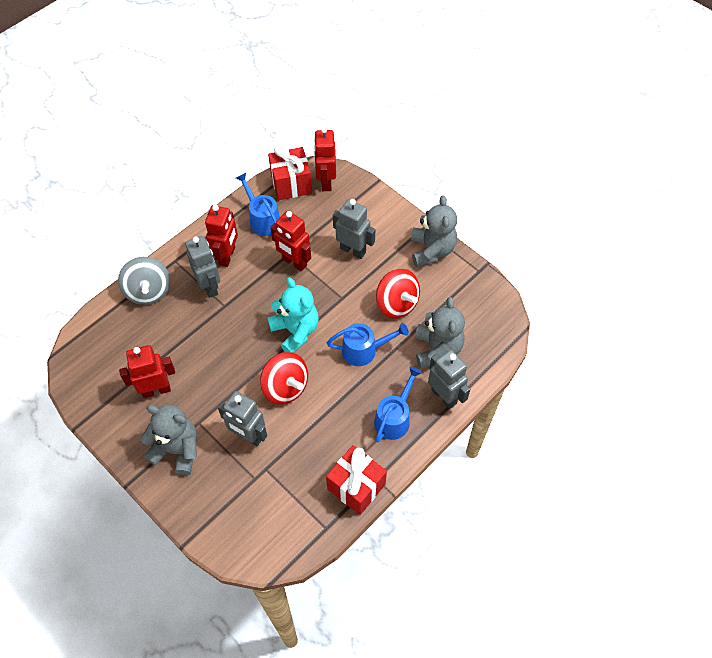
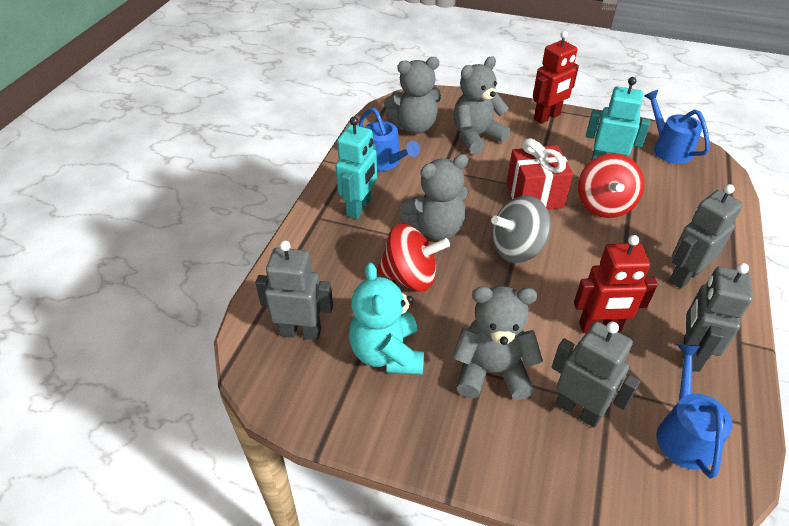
grey teddy bear: [140,405,197,475] [411,195,457,267] [415,297,465,368] = 3 -> [384,57,441,134] [399,154,468,241] [452,286,543,400] [453,57,510,154] = 4
red gift: [268,146,312,200] [326,445,387,515] = 2 -> [507,138,573,210] = 1
red robot: [119,345,175,398] [205,205,238,267] [270,211,311,271] [314,127,336,191] = 4 -> [533,31,579,124] [574,235,658,333] = 2
turquoise robot: none = 0 -> [336,117,377,219] [586,77,650,161] = 2

